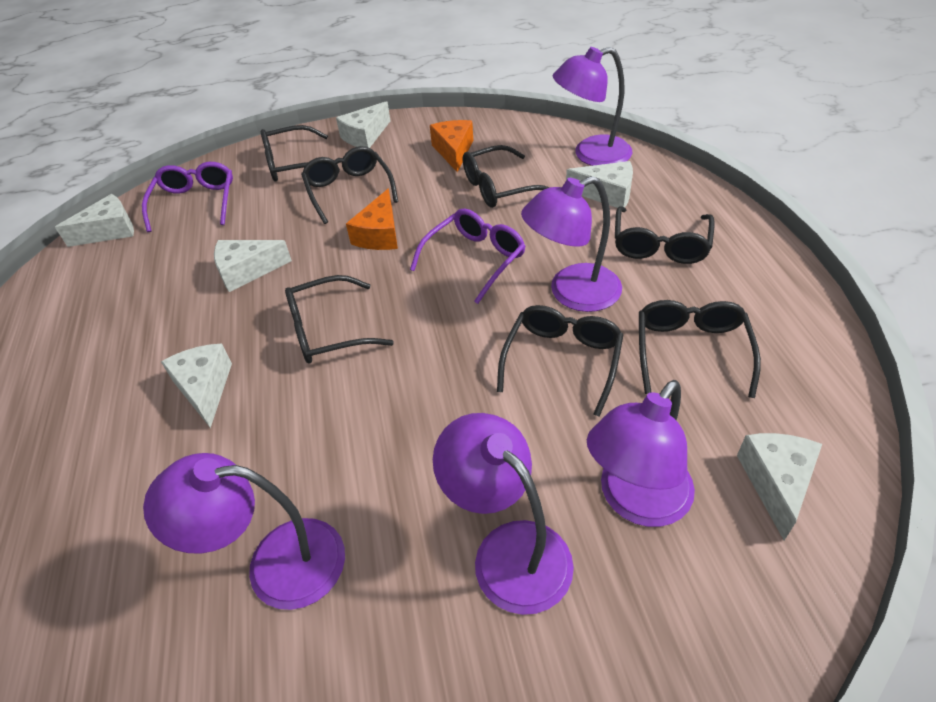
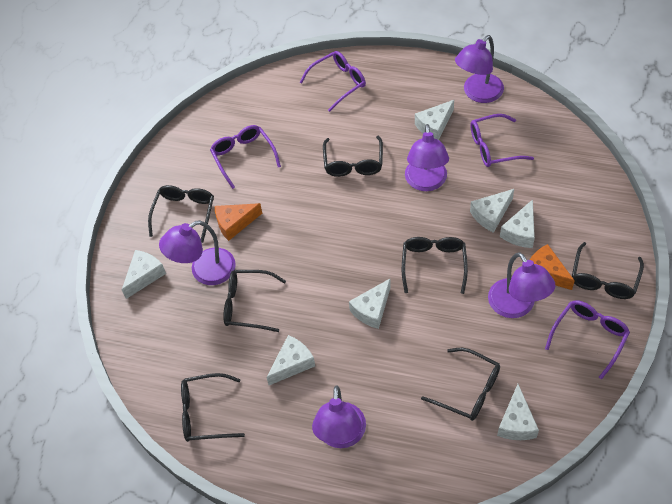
purple glasses: [142,162,233,232] [410,209,525,304] = 2 -> [210,125,281,189] [300,51,366,112] [470,114,534,167] [545,300,630,379] = 4
white cheese: [55,194,134,247] [161,344,232,428] [214,240,292,292] [336,101,390,148] [566,161,633,208] [737,433,822,540] = 6 -> [122,250,166,299] [266,335,315,385] [349,279,391,329] [415,100,454,140] [470,189,514,233] [497,384,539,440] [500,199,535,248] = 7

